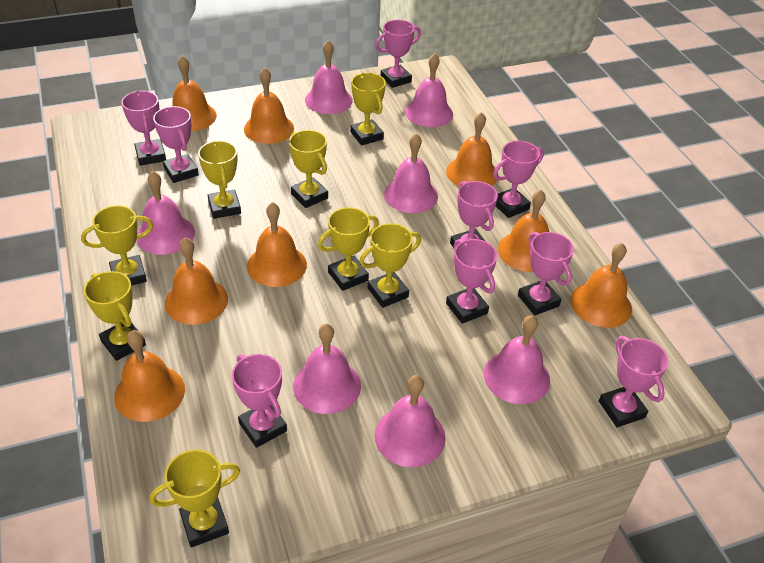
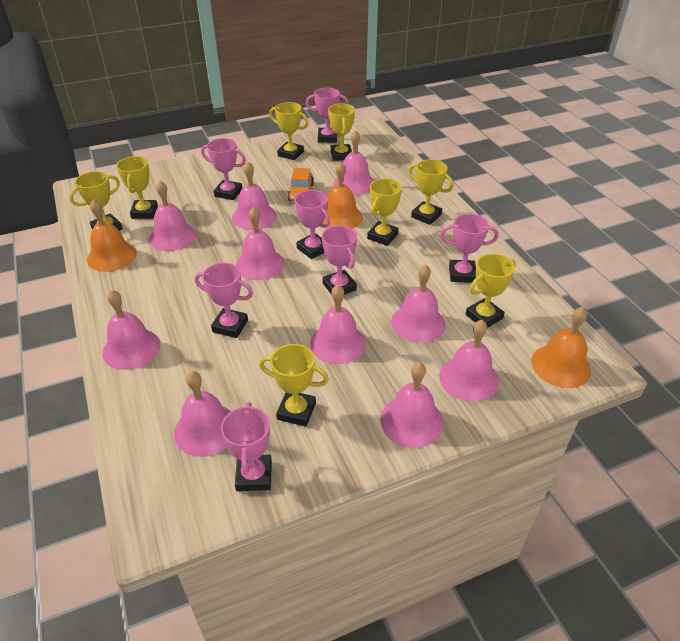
orange bell: [114,330,185,422] [165,237,228,325] [172,55,217,131] [244,68,294,144] [247,202,307,287] [446,112,498,186] [498,190,549,272] [571,243,632,328] = 8 -> [87,199,137,272] [323,162,363,229] [531,307,591,388] = 3
orange car: none = 0 -> [288,168,314,202] = 1
pink bell: [136,171,195,255] [293,324,361,414] [305,40,353,114] [375,375,446,467] [384,133,438,213] [405,53,453,127] [484,315,550,404] = 7 -> [103,290,160,370] [149,181,196,251] [174,371,231,457] [232,162,277,230] [236,207,284,280] [310,285,366,364] [334,130,374,195] [380,362,443,448] [391,264,446,343] [439,320,499,402] = 10
pink trophy: [121,91,166,166] [153,106,199,183] [232,354,287,448] [375,20,421,88] [446,239,497,324] [450,181,498,248] [493,141,544,218] [518,232,574,315] [599,336,669,427] = 9 -> [195,263,253,338] [201,138,246,200] [221,402,272,491] [294,190,330,259] [306,88,349,143] [322,226,357,295] [440,214,498,283] = 7

